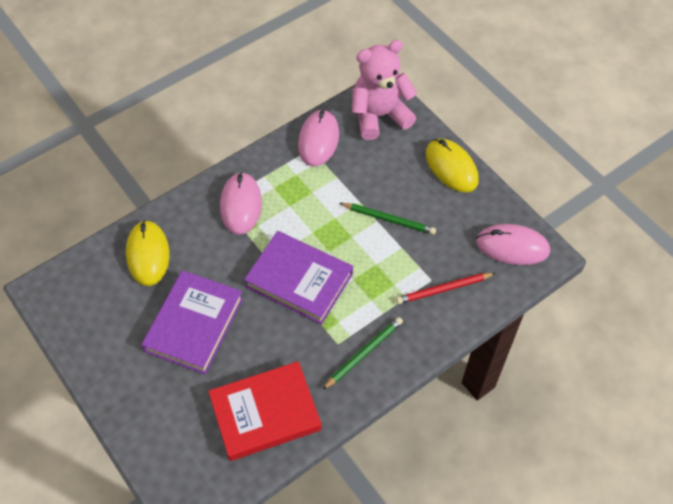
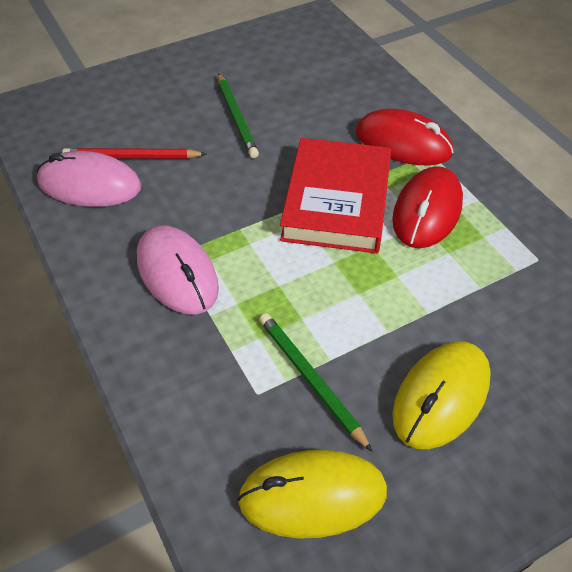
pink mouse: [220,172,262,235] [298,109,339,166] [476,224,550,265] = 3 -> [37,151,141,207] [137,225,219,315] = 2
pink teddy bear: [352,40,417,140] = 1 -> none = 0
purple book: [141,270,243,374] [244,231,353,325] = 2 -> none = 0
red mouse: none = 0 -> [356,109,454,166] [392,166,463,248] = 2

